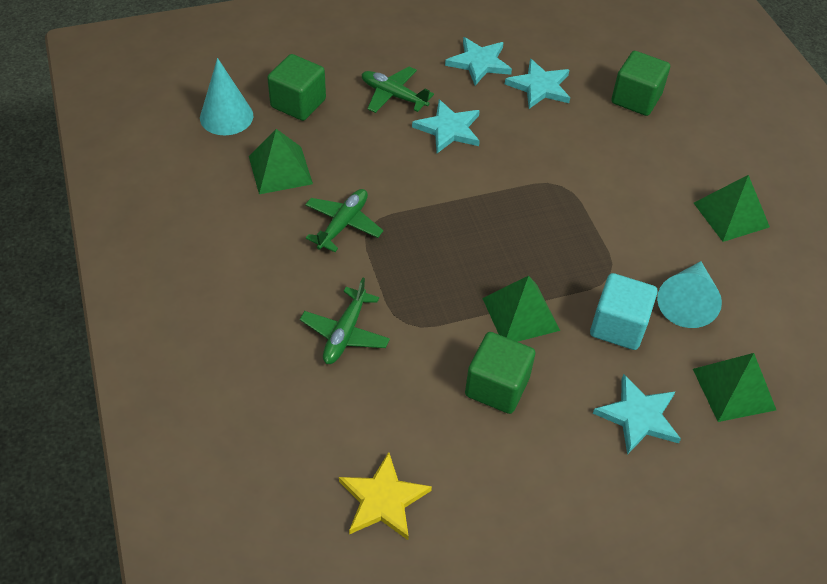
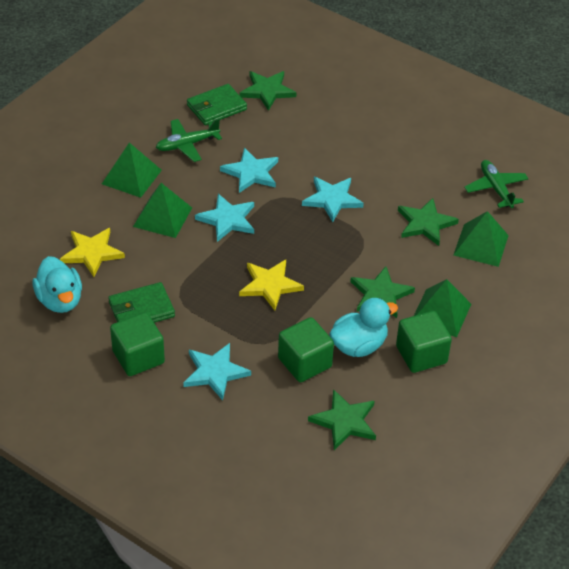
green plane: [300,278,390,364] [305,189,383,252] [362,67,434,113] = 3 -> [156,119,222,162] [464,160,529,208] = 2
green star: none = 0 -> [239,71,297,111] [308,389,376,450] [350,266,415,318] [398,198,459,246] = 4
green wallet: none = 0 -> [108,282,175,323] [187,84,247,125] = 2
turquoise cone: [200,58,253,135] [657,261,722,328] = 2 -> none = 0
turquoise cube: [590,273,658,350] = 1 -> none = 0
turquoise duck: none = 0 -> [32,256,82,313] [329,298,398,357] = 2
yellow star: [339,452,432,540] = 1 -> [60,228,125,277] [239,260,304,310] = 2

